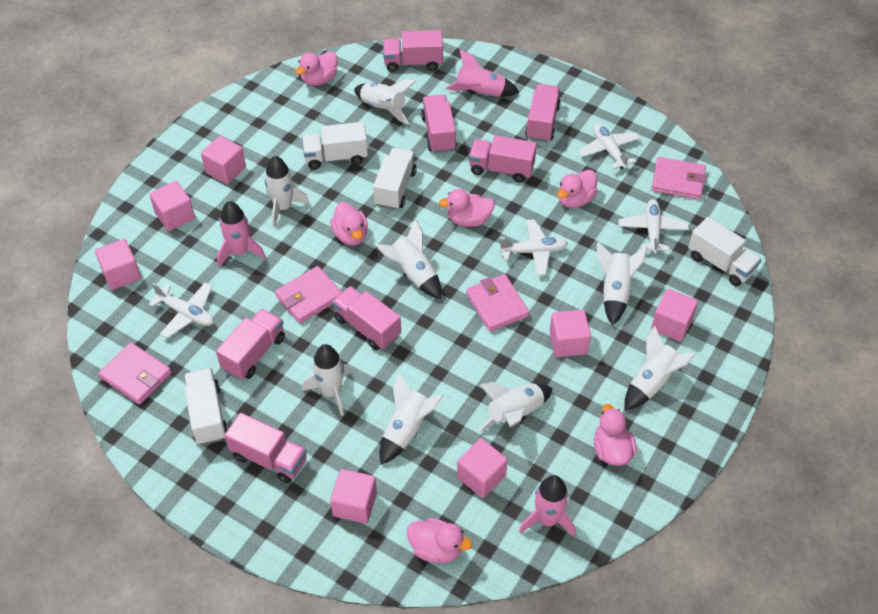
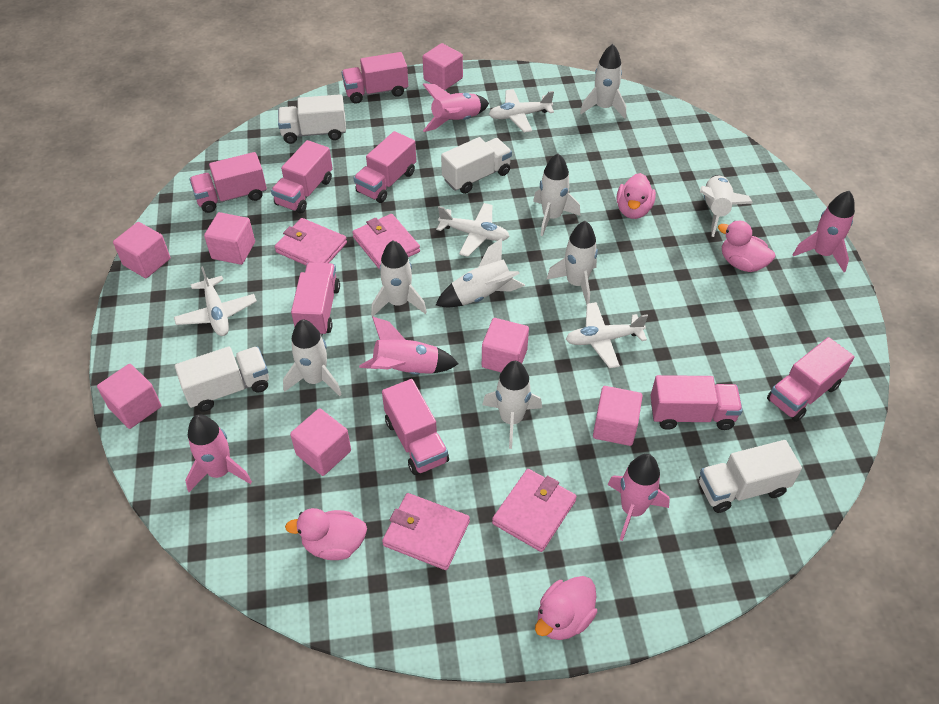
pink duck: [295,51,338,86] [330,202,368,246] [407,518,472,563] [439,189,495,227] [557,170,598,208] [594,404,637,466] = 6 -> [285,508,367,560] [535,576,597,640] [616,173,656,219] [718,221,775,272] = 4
pink rocket: [217,201,266,267] [446,49,519,97] [519,475,576,538] = 3 -> [185,414,252,492] [359,316,458,375] [422,83,489,132] [607,454,670,541] [793,190,855,272] = 5
pink truck: [216,309,285,380] [224,413,307,483] [332,286,401,351] [383,30,443,72] [421,94,457,153] [469,135,537,183] [525,84,561,142] = 7 -> [189,152,267,213] [271,140,333,214] [291,262,340,337] [342,52,408,104] [354,131,416,203] [382,379,449,475] [650,375,743,430] [767,337,855,422] = 8

